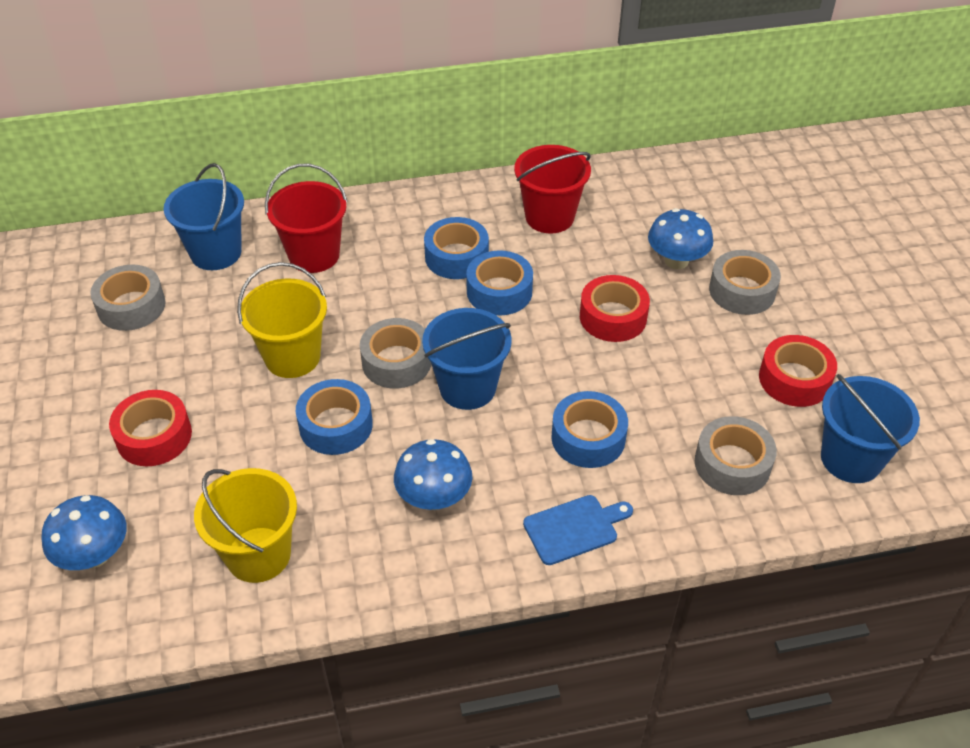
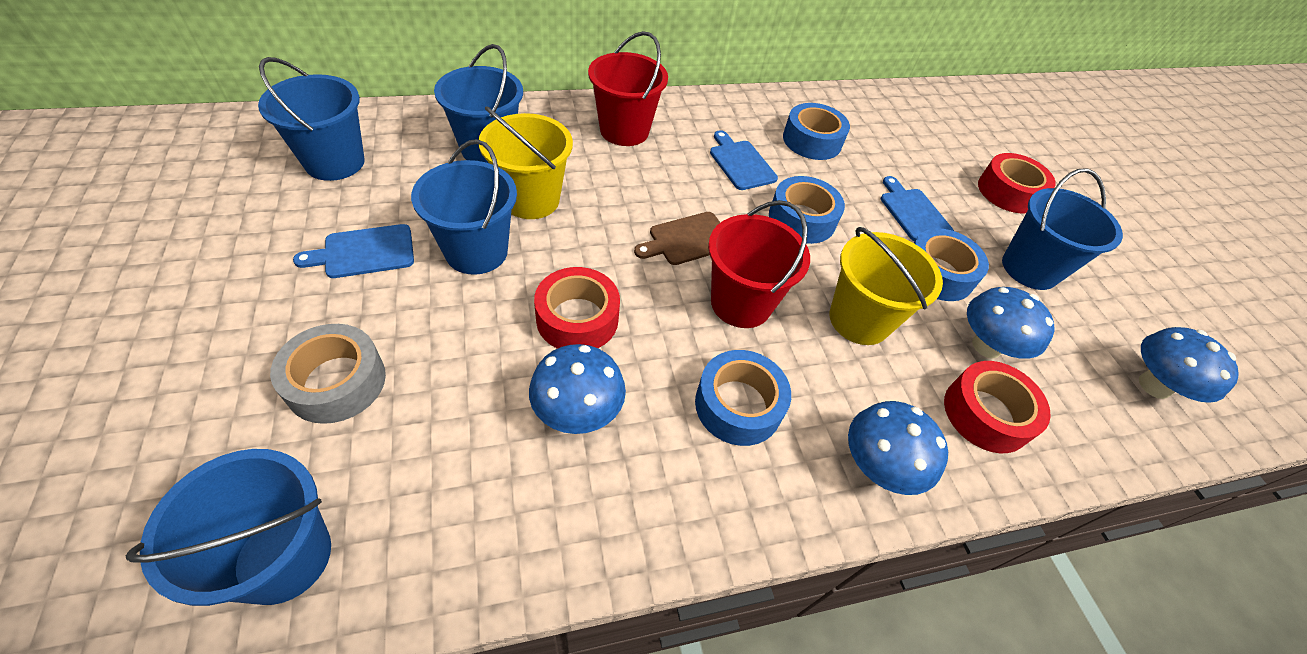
blue bucket: [164,163,244,270] [422,308,512,410] [821,374,920,483] = 3 -> [126,449,331,606] [258,57,364,181] [411,139,517,275] [434,44,523,163] [1002,168,1123,290] = 5
blue cutting board: [523,495,633,565] = 1 -> [293,224,414,278] [710,130,778,190] [881,176,954,241] = 3
blue mushroom: [41,495,127,570] [394,439,472,510] [648,208,713,269] = 3 -> [529,344,626,434] [848,401,948,495] [967,287,1055,359] [1139,327,1238,403] = 4
brown cutting board: none = 0 -> [634,212,720,265] = 1
grey tape: [90,265,166,331] [360,318,431,389] [695,416,777,495] [709,250,781,315] = 4 -> [270,324,386,424] = 1

